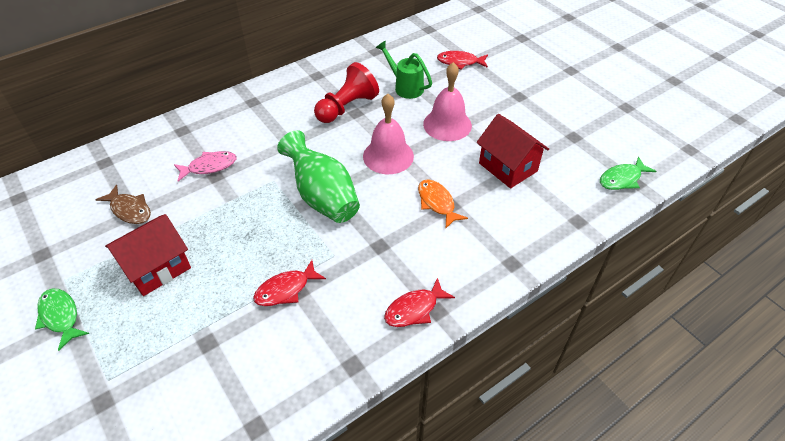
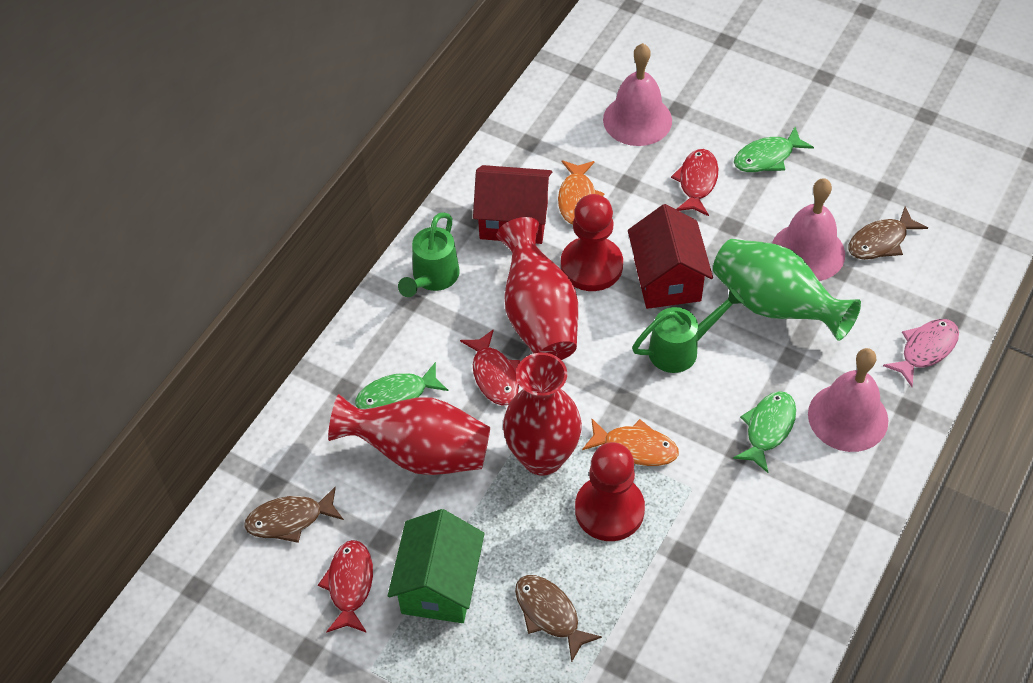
brown fish: [95,185,151,224] = 1 -> [244,487,344,543] [515,575,602,663] [848,206,928,260] = 3
green fish: [35,289,89,351] [600,156,656,190] = 2 -> [355,362,448,409] [733,391,796,473] [734,127,814,172] = 3
green house: none = 0 -> [388,509,485,623] = 1
green watering can: [376,41,432,99] = 1 -> [398,212,460,297] [632,287,744,373] = 2
orange fish: [418,179,468,228] = 1 -> [558,160,604,224] [582,418,679,466] = 2
pink bell: [363,94,414,174] [423,62,472,141] = 2 -> [603,43,672,146] [772,178,845,281] [808,348,888,452] = 3
red pawn: [314,62,379,123] = 1 -> [561,194,623,291] [575,442,645,541] = 2
red vase: none = 0 -> [328,394,490,475] [497,217,578,360] [503,353,582,476] = 3

